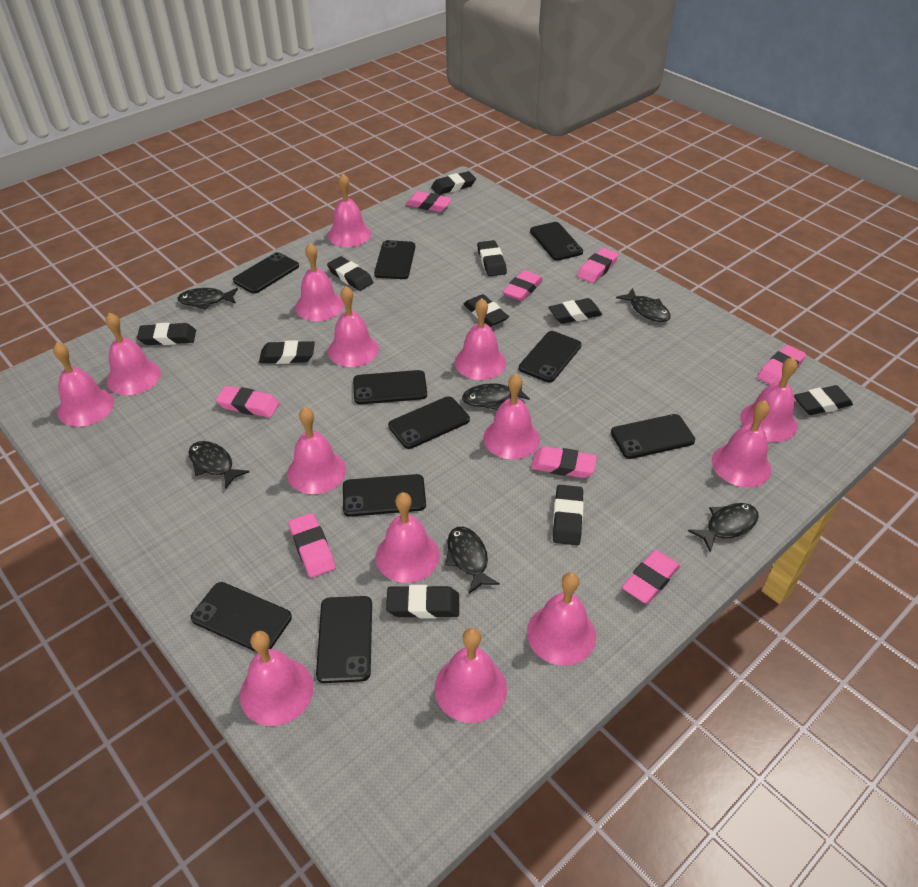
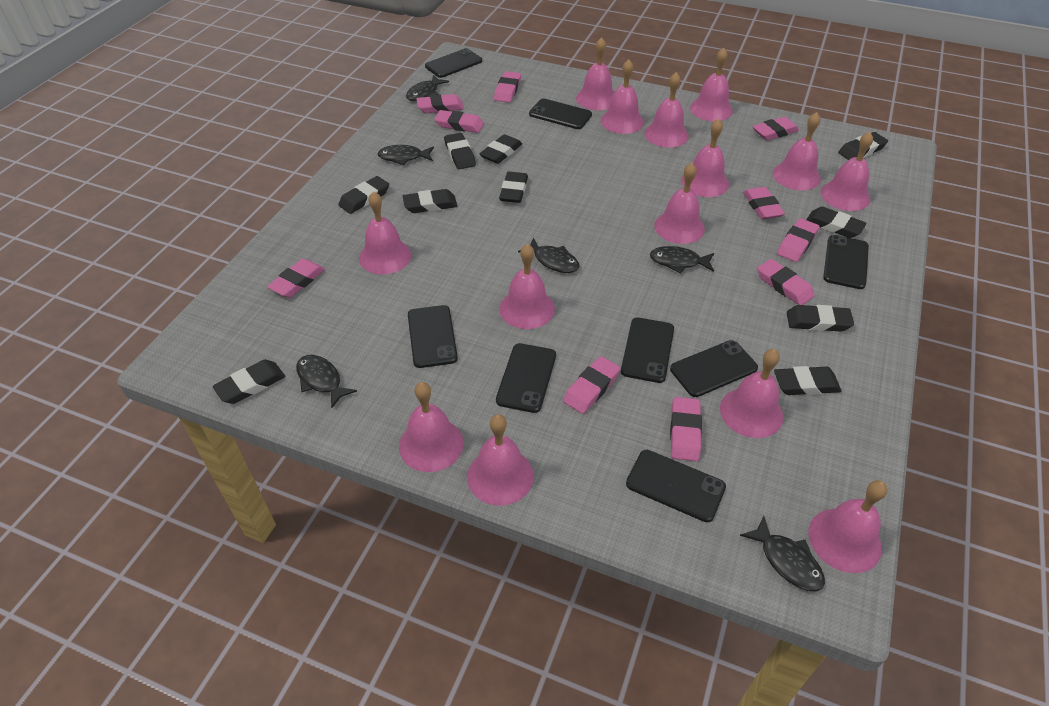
black phone: [191,582,292,653] [233,252,299,294] [316,596,372,683] [343,474,426,517] [353,370,427,404] [374,240,415,279] [388,396,470,449] [519,331,582,382] [530,222,583,261] [611,414,695,459] = 10 -> [408,305,458,368] [425,48,482,78] [496,343,556,413] [529,99,592,129] [621,317,674,383] [626,450,726,522] [670,340,758,397] [823,235,869,289] = 8
pink eraser: [216,386,279,418] [288,513,336,578] [406,191,452,212] [503,270,543,301] [531,446,597,478] [577,248,619,283] [622,550,680,604] [757,345,806,385] = 8 -> [267,259,325,298] [417,94,464,113] [434,110,484,133] [494,71,521,103] [563,356,621,414] [670,397,702,461] [743,187,785,220] [753,117,799,141] [757,259,815,305] [777,218,819,262] = 10

